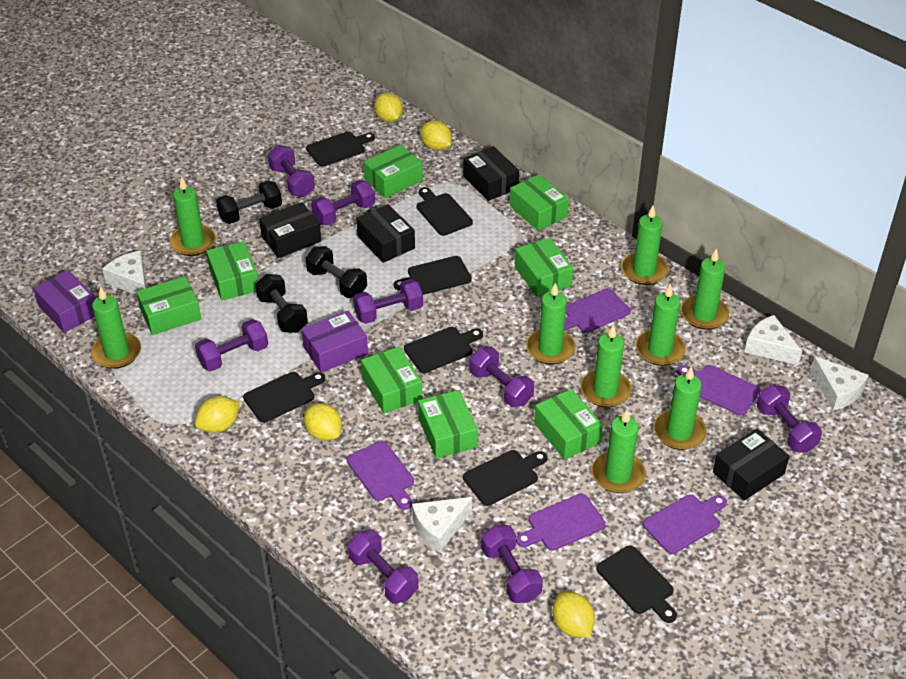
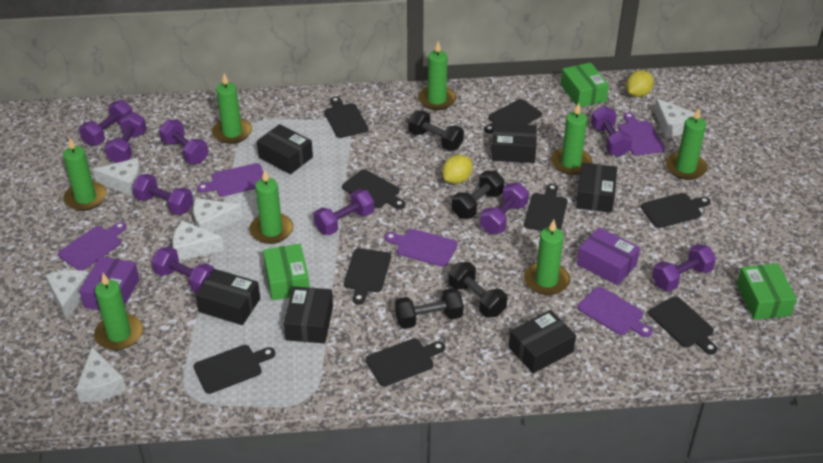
black box: [259,202,321,258] [356,204,415,263] [463,146,519,201] [713,429,789,501] = 4 -> [195,269,260,325] [257,124,313,174] [284,286,333,344] [492,123,537,163] [509,310,576,373] [576,163,617,213] = 6
black cutting board: [243,372,326,423] [306,131,375,167] [394,256,472,295] [404,327,483,373] [417,187,473,236] [463,450,547,506] [596,545,677,623] = 7 -> [194,345,275,394] [324,96,369,138] [342,169,405,209] [344,248,391,304] [366,338,445,387] [484,99,542,134] [524,184,567,231] [641,193,711,228] [648,297,717,355] = 9
black dumbbell: [216,180,282,224] [255,274,308,333] [306,246,367,298] = 3 -> [395,288,464,329] [408,110,464,151] [448,262,507,318] [451,171,504,218] = 4
green box: [136,276,201,335] [206,241,259,300] [361,347,422,414] [364,145,423,198] [418,390,478,458] [510,174,569,231] [515,238,573,297] [534,389,603,460] = 8 -> [263,244,310,300] [561,62,609,107] [737,263,797,320] = 3
green candle: [91,287,141,369] [170,177,216,256] [526,283,576,364] [580,325,632,407] [592,410,646,493] [621,206,668,285] [636,284,686,366] [654,366,707,450] [681,248,729,330] = 9 -> [63,137,107,211] [94,273,143,350] [212,73,252,144] [249,169,293,244] [418,41,456,110] [524,219,570,295] [551,103,592,175] [666,108,708,180] = 8
purple dumbbell: [195,319,268,371] [268,145,315,197] [311,180,375,226] [348,529,419,604] [353,279,423,324] [470,347,534,407] [481,525,543,603] [757,385,822,453] = 8 -> [79,100,132,146] [105,112,147,163] [132,174,193,215] [151,246,214,293] [159,120,209,164] [314,189,374,235] [480,183,529,234] [591,106,632,157] [652,244,716,291] = 9
white cheese: [102,251,146,295] [412,497,472,553] [745,315,802,365] [811,356,869,411] = 4 -> [45,270,89,320] [76,347,126,402] [92,158,141,196] [172,221,224,261] [193,198,243,233] [654,98,695,138] = 6
yellow lemon: [195,396,240,433] [304,403,342,441] [374,92,403,122] [421,120,452,150] [552,592,595,638] = 5 -> [442,154,473,184] [626,70,654,97] = 2

